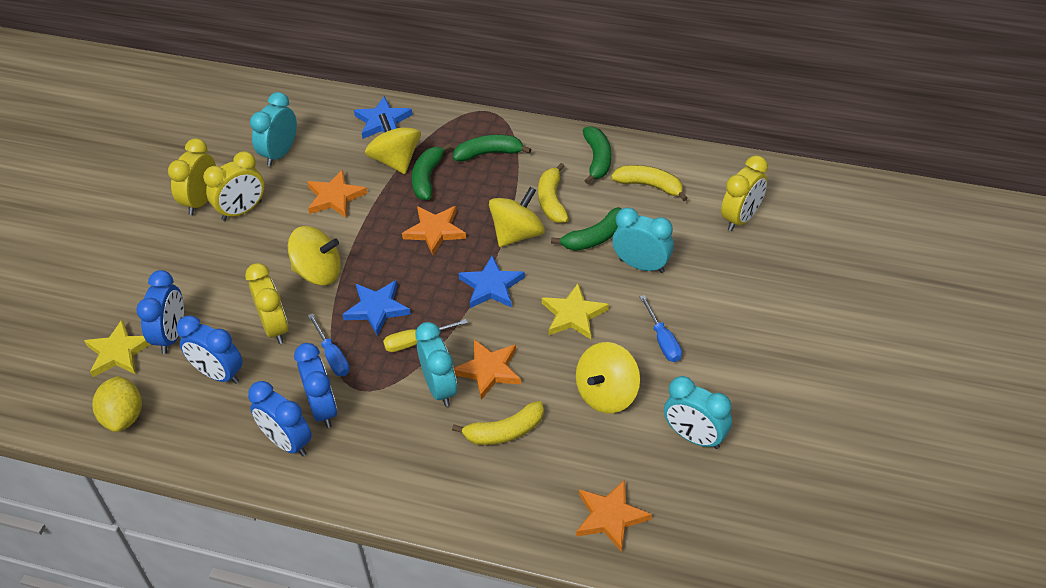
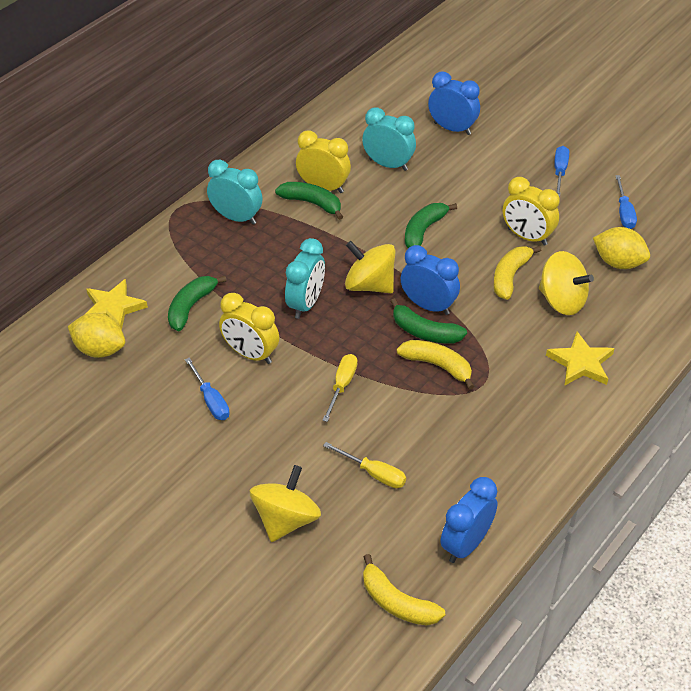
blue clock: [136,270,184,354] [177,315,243,384] [248,381,312,457] [294,343,337,428] = 4 -> [401,245,460,315] [428,72,480,135] [441,477,498,563] = 3
blue screwdriver: [308,313,350,376] [640,295,682,362] = 2 -> [185,357,230,420] [554,146,569,197] [615,175,637,229] = 3
blue star: [342,280,411,336] [354,96,412,139] [458,256,525,308] = 3 -> none = 0
orange star: [307,169,368,218] [402,206,466,255] [454,339,521,400] [576,480,652,552] = 4 -> none = 0
turquoise clock: [250,92,297,166] [415,322,457,407] [612,208,674,273] [664,376,732,449] = 4 -> [207,160,263,225] [285,238,325,319] [362,107,416,171] = 3
yellow clock: [168,138,216,215] [203,151,264,221] [245,263,288,344] [721,155,768,231] = 4 -> [219,293,279,364] [296,130,351,193] [503,177,560,246] = 3
yellow lemon: [92,376,142,432] = 1 -> [68,313,125,358] [593,227,650,269] = 2
yellow screwdriver: [383,319,468,352] = 1 -> [322,354,358,422] [323,442,406,488] = 2
yellow spinning top: [288,226,341,285] [365,113,421,174] [489,187,545,247] [576,342,640,413] = 4 -> [250,465,321,542] [345,241,396,293] [539,251,594,315] = 3

